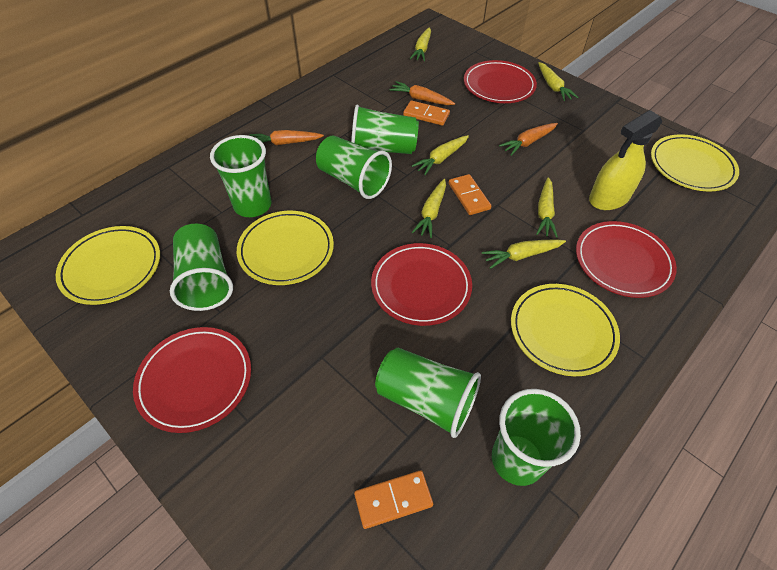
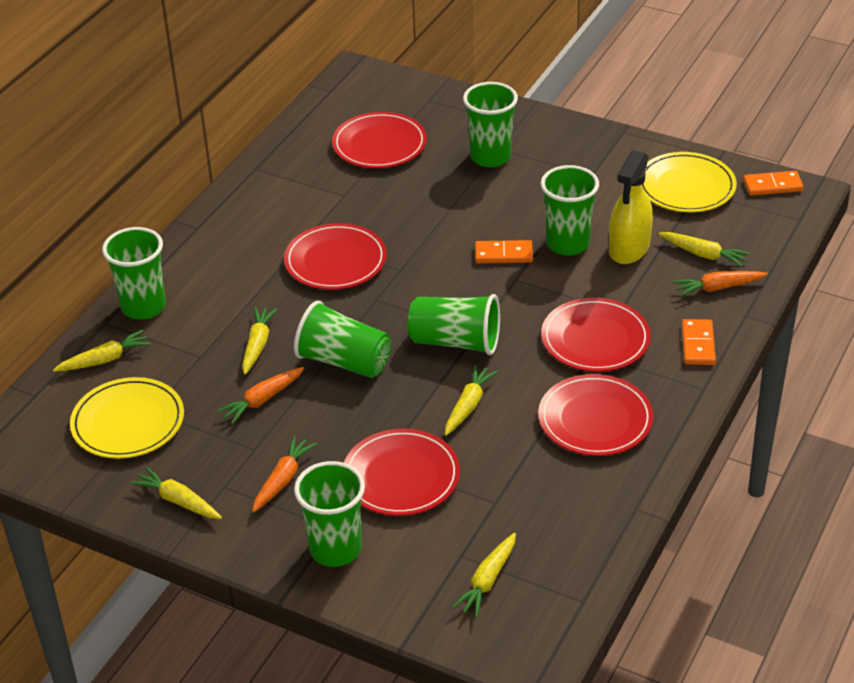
red plate: [133,327,251,433] [371,243,472,326] [464,60,537,103] [576,221,677,298] = 4 -> [284,223,387,290] [332,112,427,168] [344,429,460,516] [538,374,653,456] [541,298,651,372] = 5
yellow plate: [56,226,160,305] [237,211,334,285] [511,284,620,376] [651,134,739,192] = 4 -> [70,377,184,459] [642,152,737,212] = 2

